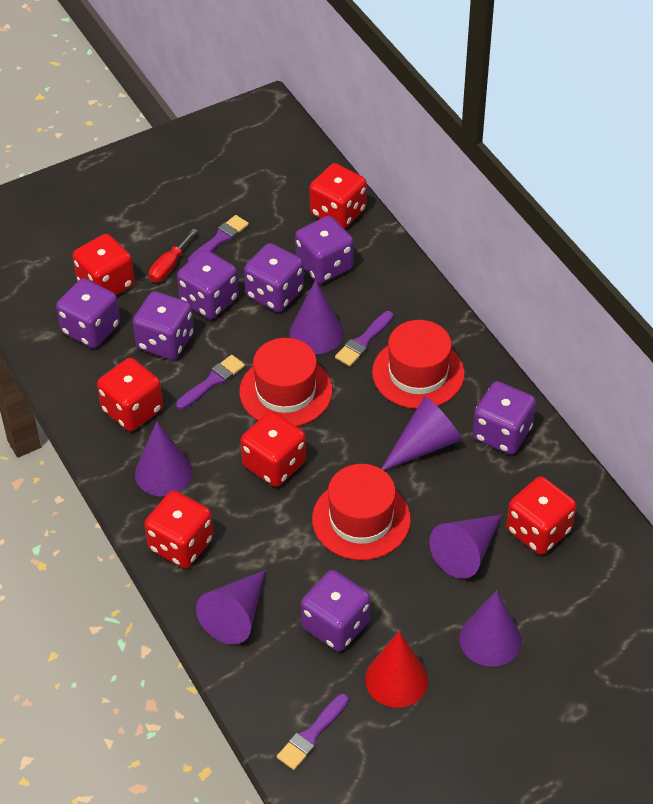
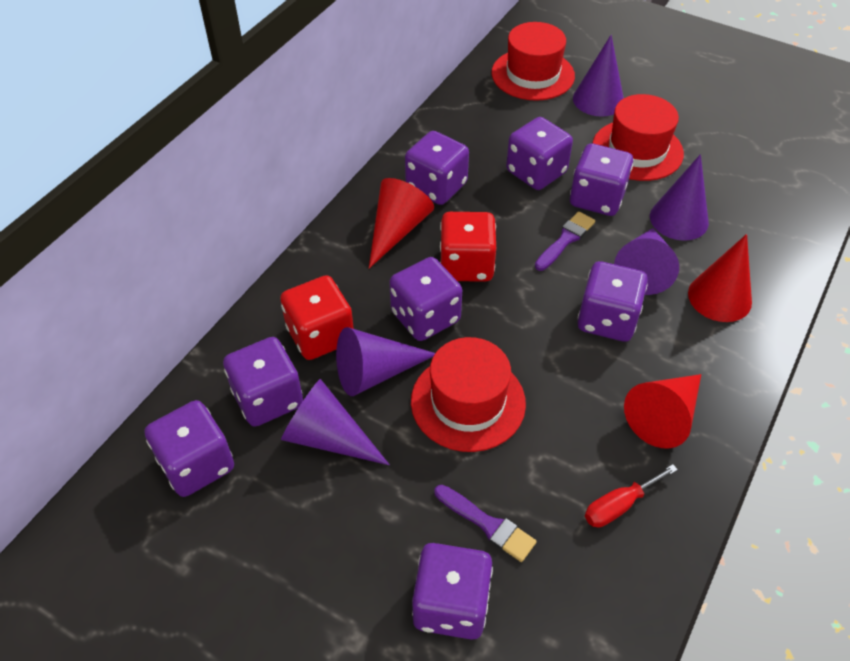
purple brush: [176,355,245,410] [188,215,249,262] [277,694,349,770] [335,311,393,366] = 4 -> [434,485,537,562] [535,211,595,271] = 2
purple cone: [135,421,193,496] [196,570,266,644] [289,280,343,354] [381,396,462,470] [429,515,502,579] [459,590,521,667] = 6 -> [281,379,390,465] [336,327,435,396] [573,35,624,117] [614,228,679,295] [650,154,709,241] = 5
purple dice: [56,278,120,348] [133,291,194,360] [177,250,239,319] [244,243,304,312] [295,216,354,284] [301,570,370,651] [472,381,536,455] = 7 -> [145,400,234,497] [223,337,303,427] [389,257,462,341] [405,131,469,205] [412,543,493,640] [506,117,573,190] [570,144,633,216] [578,261,648,342] = 8
red cone: [365,631,428,708] = 1 -> [369,178,434,268] [624,374,701,449] [688,234,752,322] = 3
red dice: [73,234,135,295] [97,358,163,431] [144,491,213,568] [241,411,306,487] [310,163,367,229] [506,476,576,555] = 6 -> [280,275,354,360] [440,212,496,282] = 2

